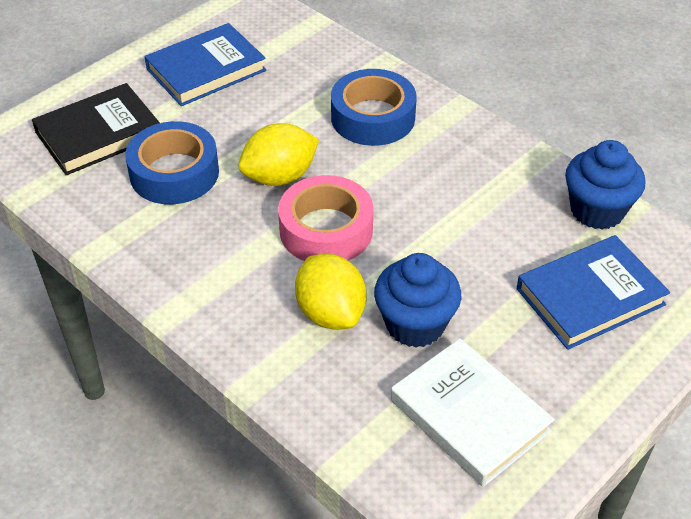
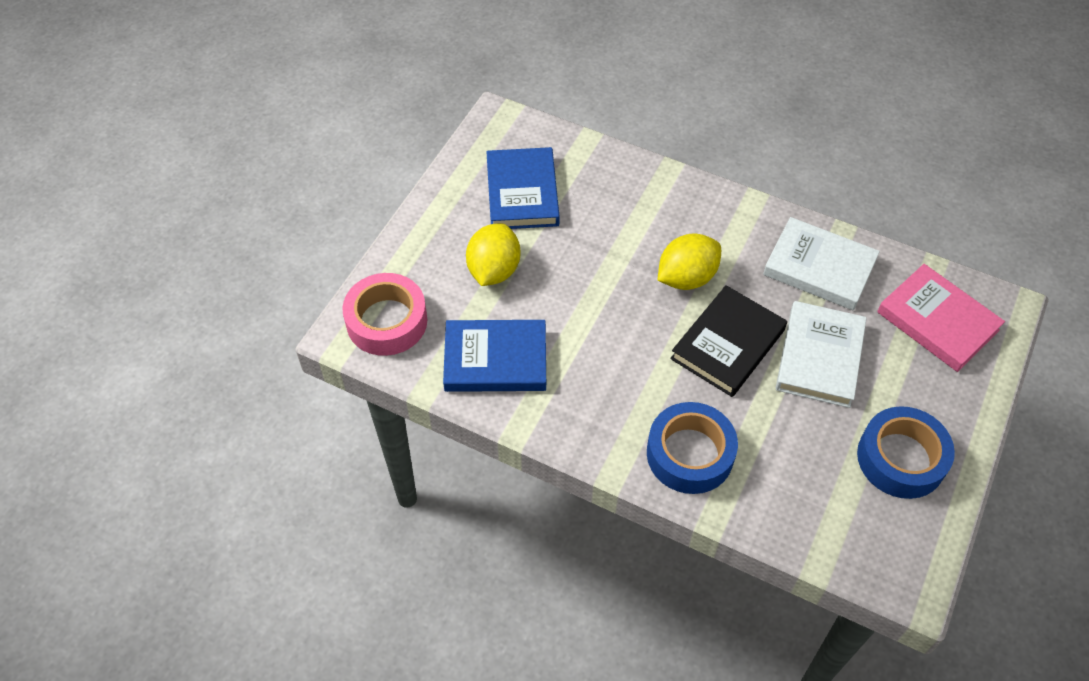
blue cupcake: [374,253,461,348] [565,140,645,230] = 2 -> none = 0
pink book: none = 0 -> [877,264,1005,372] = 1
white book: [391,338,555,487] = 1 -> [763,217,880,311] [776,301,867,408] = 2

